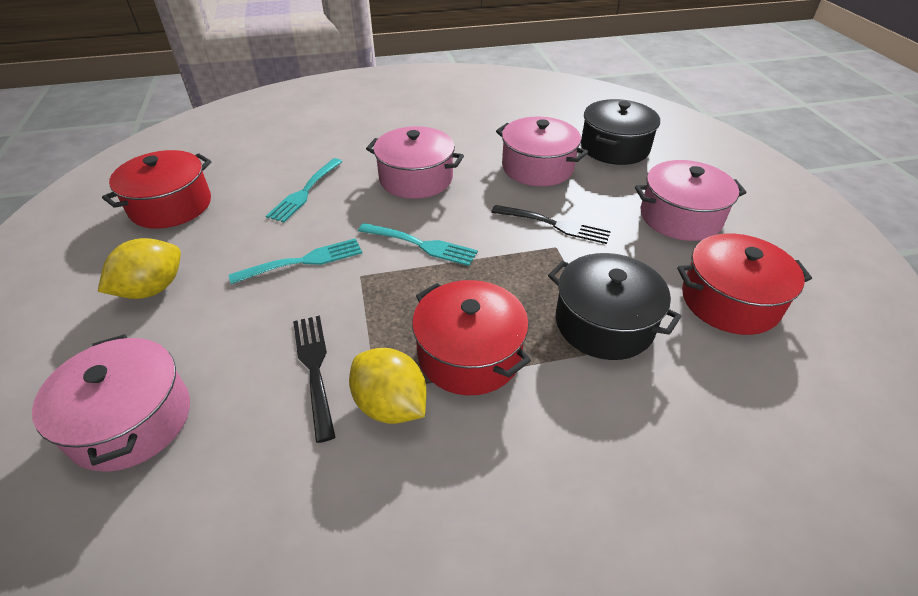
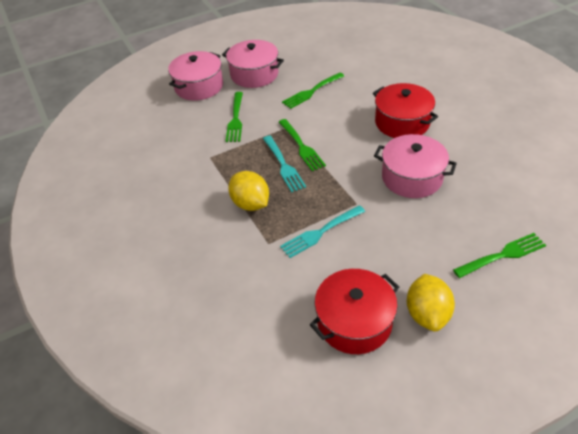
black fork: [293,316,335,443] [491,205,611,244] = 2 -> none = 0
black pot: [548,253,682,360] [581,99,660,165] = 2 -> none = 0
green fork: none = 0 -> [226,92,243,142] [279,119,326,171] [282,73,344,109] [453,233,546,278] = 4
pink pot: [32,334,190,472] [366,126,464,199] [496,117,588,186] [635,160,747,241] = 4 -> [168,51,223,101] [222,40,284,88] [374,134,457,198] = 3
red pot: [102,150,211,229] [412,280,531,395] [677,233,812,335] = 3 -> [310,269,399,354] [373,83,438,138] = 2
turquoise fork: [229,238,362,284] [266,158,343,223] [358,223,478,266] = 3 -> [263,136,306,192] [280,205,365,258] = 2

